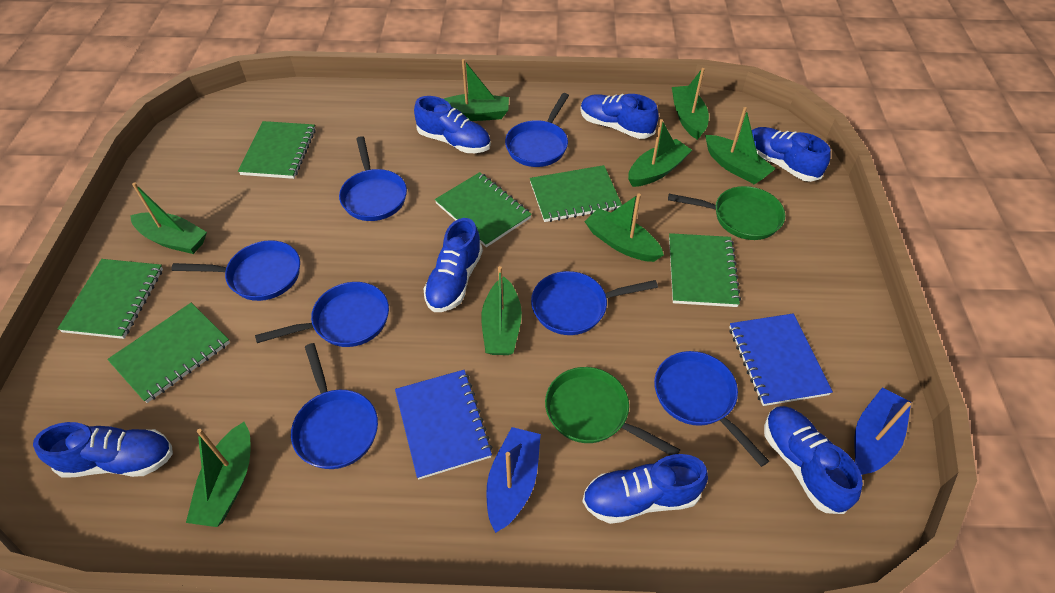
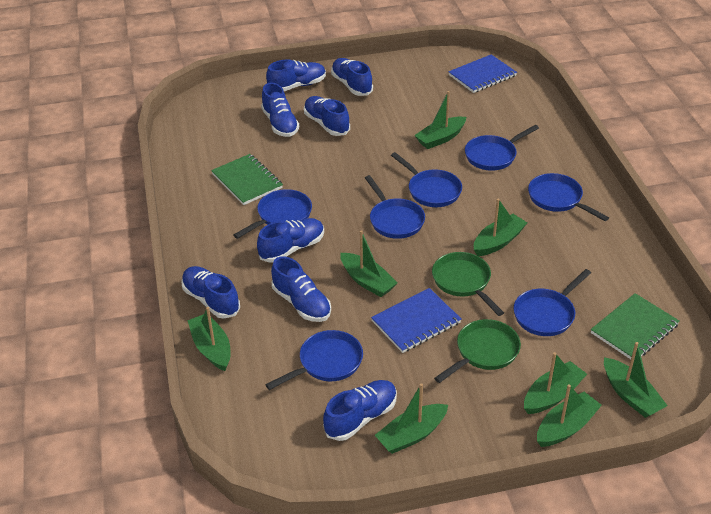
blue boat: [486,427,541,533] [854,388,911,475] = 2 -> none = 0
blue shoe: [33,422,173,477] [414,96,491,153] [424,218,483,312] [580,94,659,139] [582,454,708,524] [752,127,831,182] [764,406,863,514] = 7 -> [181,266,240,318] [257,218,324,263] [261,82,299,137] [266,59,326,91] [271,256,331,322] [304,96,350,136] [323,380,397,441] [331,58,373,96] = 8
green notebook: [58,259,163,339] [107,303,230,403] [238,121,316,179] [435,172,532,247] [530,165,622,222] [669,233,741,307] = 6 -> [211,154,283,205] [591,293,679,359] = 2

